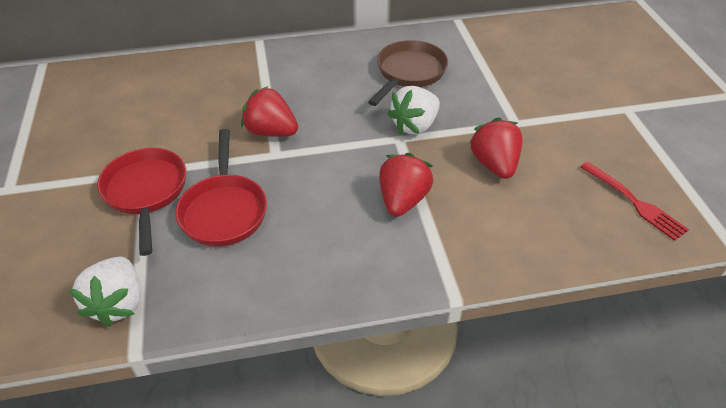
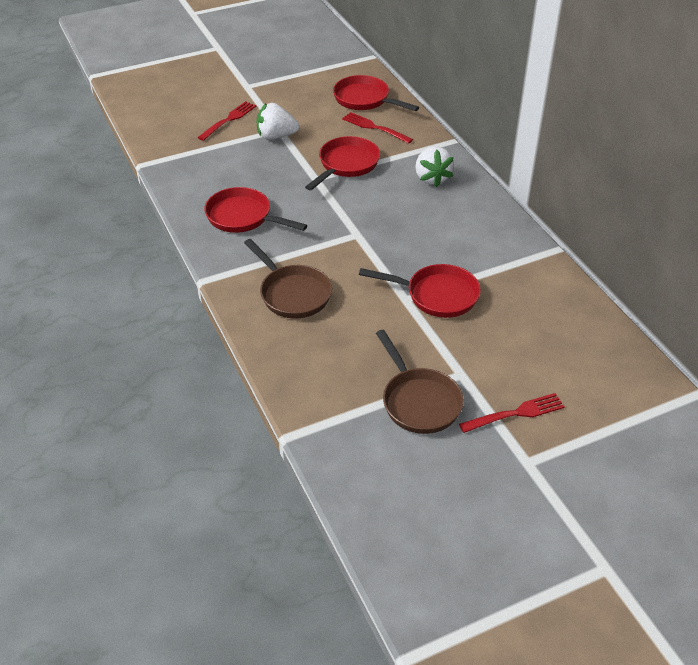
brown pan: [368,40,448,106] = 1 -> [244,239,332,319] [376,330,464,434] = 2
red fork: [580,162,689,241] = 1 -> [197,101,256,141] [342,112,413,144] [459,393,565,433] = 3
red pan: [97,148,186,256] [175,129,267,247] = 2 -> [204,187,307,233] [305,136,380,191] [333,75,419,111] [359,264,481,318] = 4
red strawberry: [241,86,298,137] [379,153,433,217] [469,117,523,179] = 3 -> none = 0

